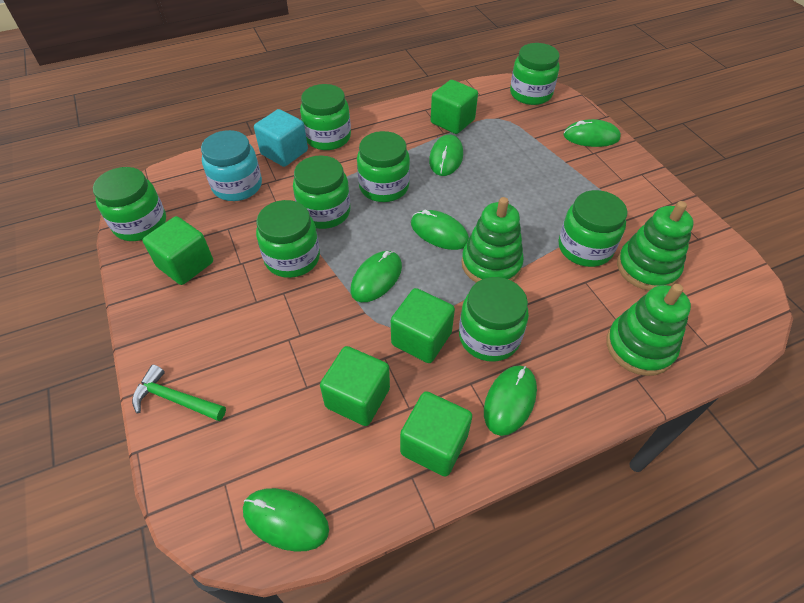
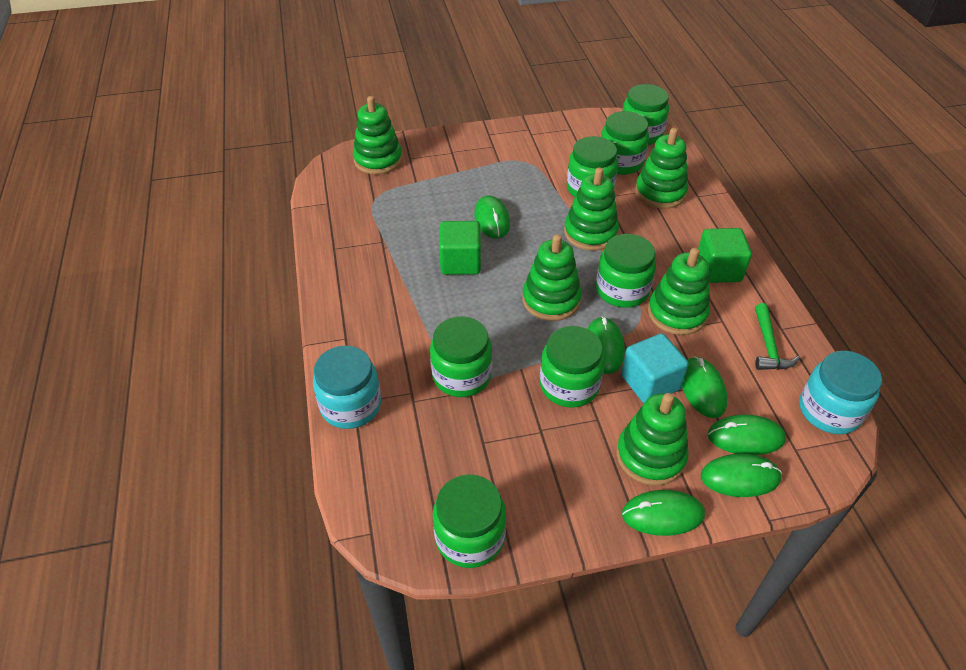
green cube: [143,216,213,285] [320,346,390,426] [391,288,455,363] [400,391,472,477] [431,80,478,134] = 5 -> [439,221,481,275] [698,228,752,283] = 2
green jar: [93,167,166,241] [256,200,320,278] [293,155,351,229] [300,84,351,150] [357,131,410,202] [459,277,529,362] [510,43,560,105] [558,190,627,267] = 8 -> [430,316,492,397] [433,474,506,568] [540,326,605,408] [567,136,618,197] [596,234,656,308] [601,111,649,175] [622,84,669,145] = 7
green stacking toy: [461,197,524,283] [606,284,691,376] [617,201,693,291] = 3 -> [353,96,403,175] [522,234,582,321] [564,167,619,251] [616,393,689,486] [635,128,688,209] [648,248,710,335] = 6
turquoise jar: [201,130,262,201] = 1 -> [313,346,381,429] [799,351,882,434] = 2

